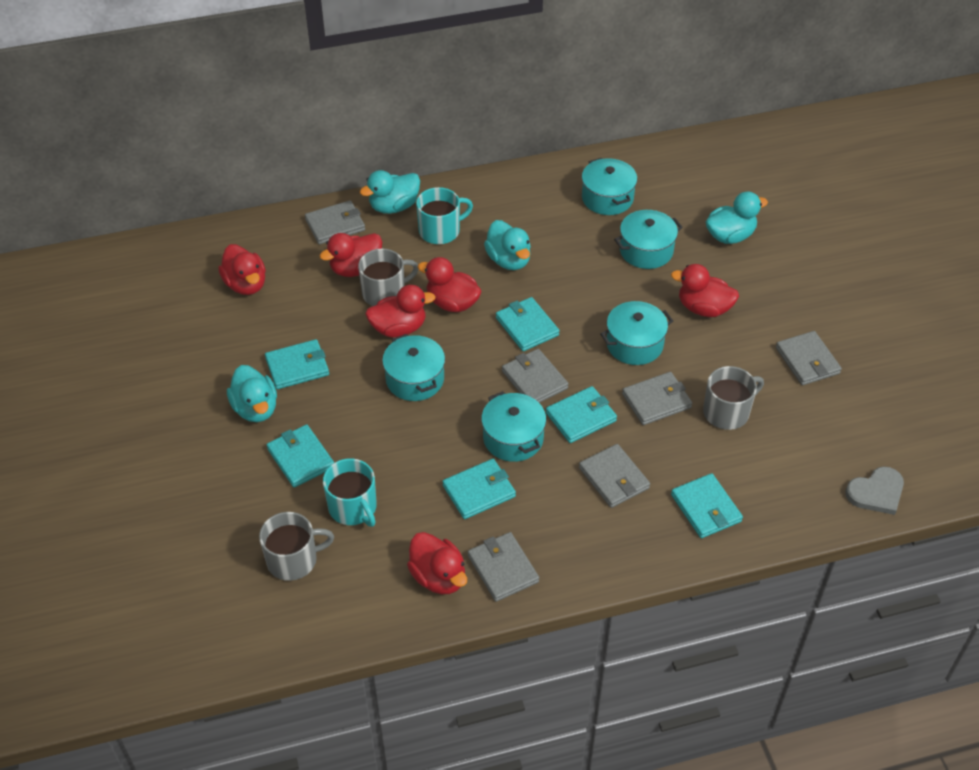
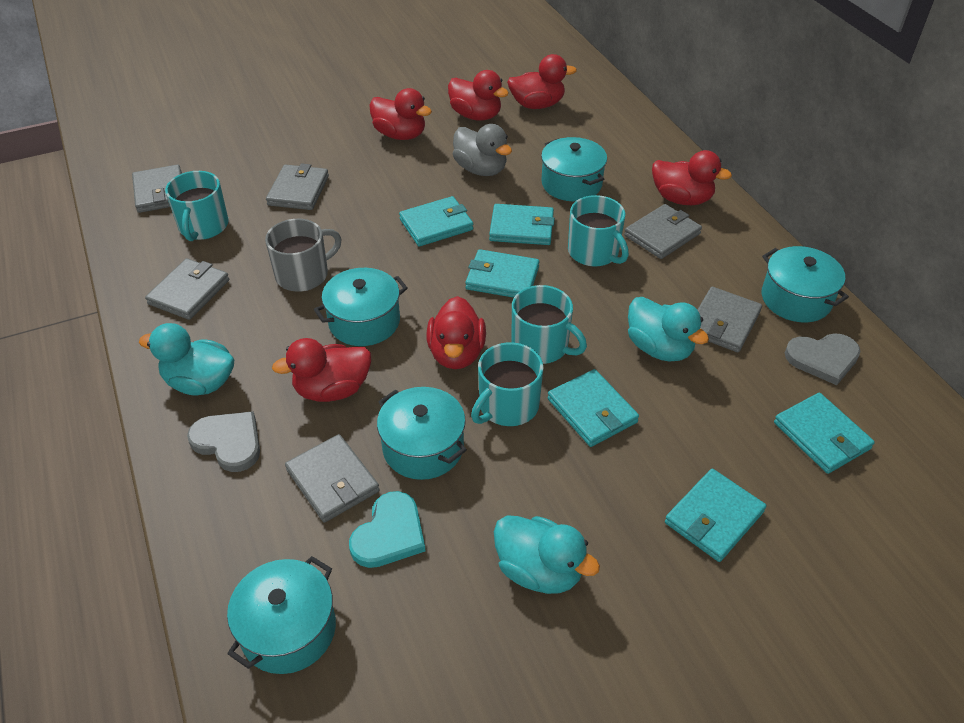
grey duck: none = 0 -> [453,124,512,176] = 1
grey heart: [845,466,904,515] = 1 -> [187,411,260,472] [785,333,861,385] = 2
grey mug: [259,512,334,581] [358,248,418,306] [703,366,764,430] = 3 -> [265,219,342,292] = 1
turquoise duck: [227,365,277,422] [360,170,420,214] [484,220,531,270] [706,191,768,244] = 4 -> [139,323,234,395] [494,515,600,594] [628,297,709,362] = 3
turquoise heart: none = 0 -> [349,491,425,568] = 1
turquoise mug: [323,458,377,527] [416,187,473,244] = 2 -> [165,171,229,241] [471,342,544,426] [512,285,587,364] [568,195,629,267] = 4

